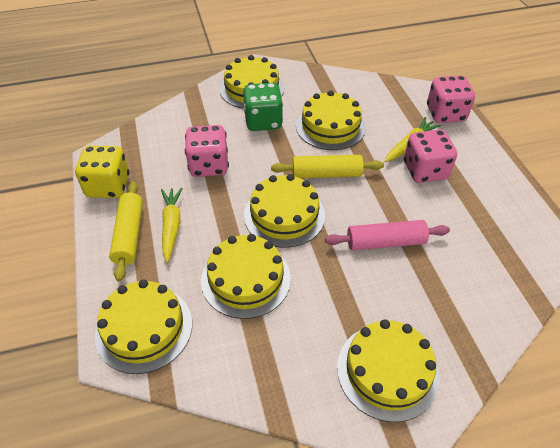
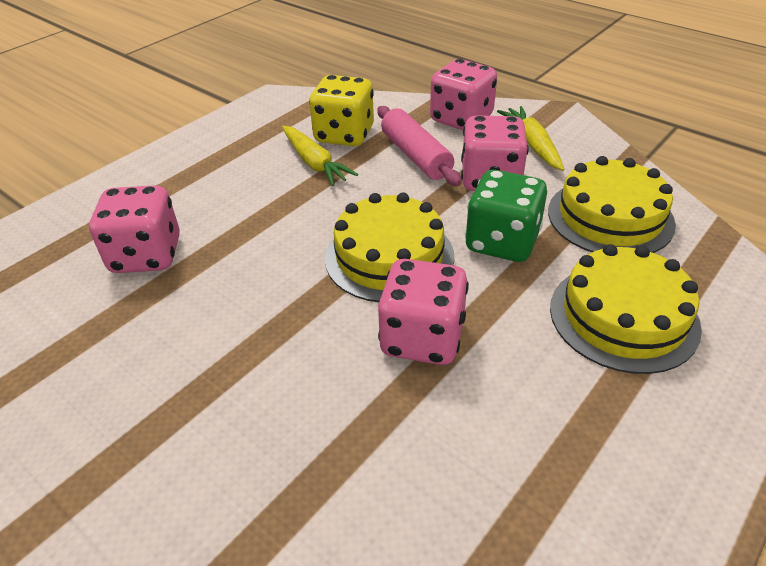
pink dice: [185,125,229,177] [404,129,457,183] [427,76,475,123] = 3 -> [89,185,180,273] [378,259,469,365] [430,59,497,130] [461,115,529,191] = 4
yellow cake: [95,279,192,374] [201,234,291,319] [219,55,284,109] [244,174,325,248] [296,90,366,150] [337,319,440,422] = 6 -> [325,193,454,302] [548,156,676,253] [550,244,702,374] = 3
yellow rolling pin: [109,181,143,282] [271,155,384,178] = 2 -> none = 0

